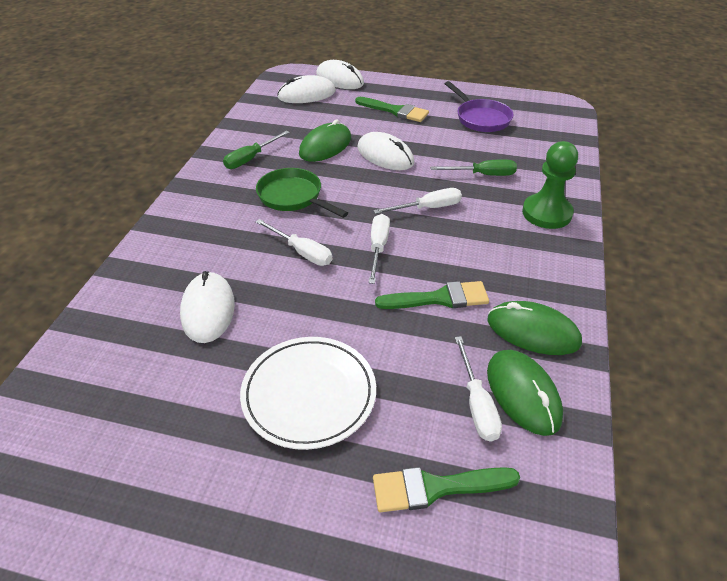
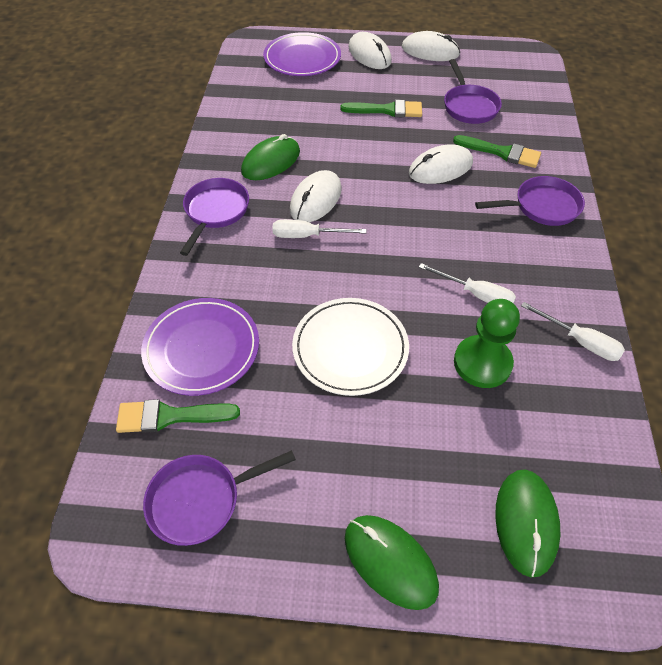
green pan: [256,168,348,218] = 1 -> none = 0
green screwdriver: [223,131,290,169] [430,159,517,176] = 2 -> none = 0
purple pan: [445,81,513,132] = 1 -> [143,450,296,546] [180,178,249,256] [444,59,502,124] [475,176,585,226] = 4
purple plate: none = 0 -> [141,298,259,396] [263,32,341,76] = 2
white screwdriver: [255,219,332,266] [369,214,390,284] [374,188,462,214] [455,336,502,442] = 4 -> [272,219,367,238] [419,263,516,303] [521,302,625,361] = 3

